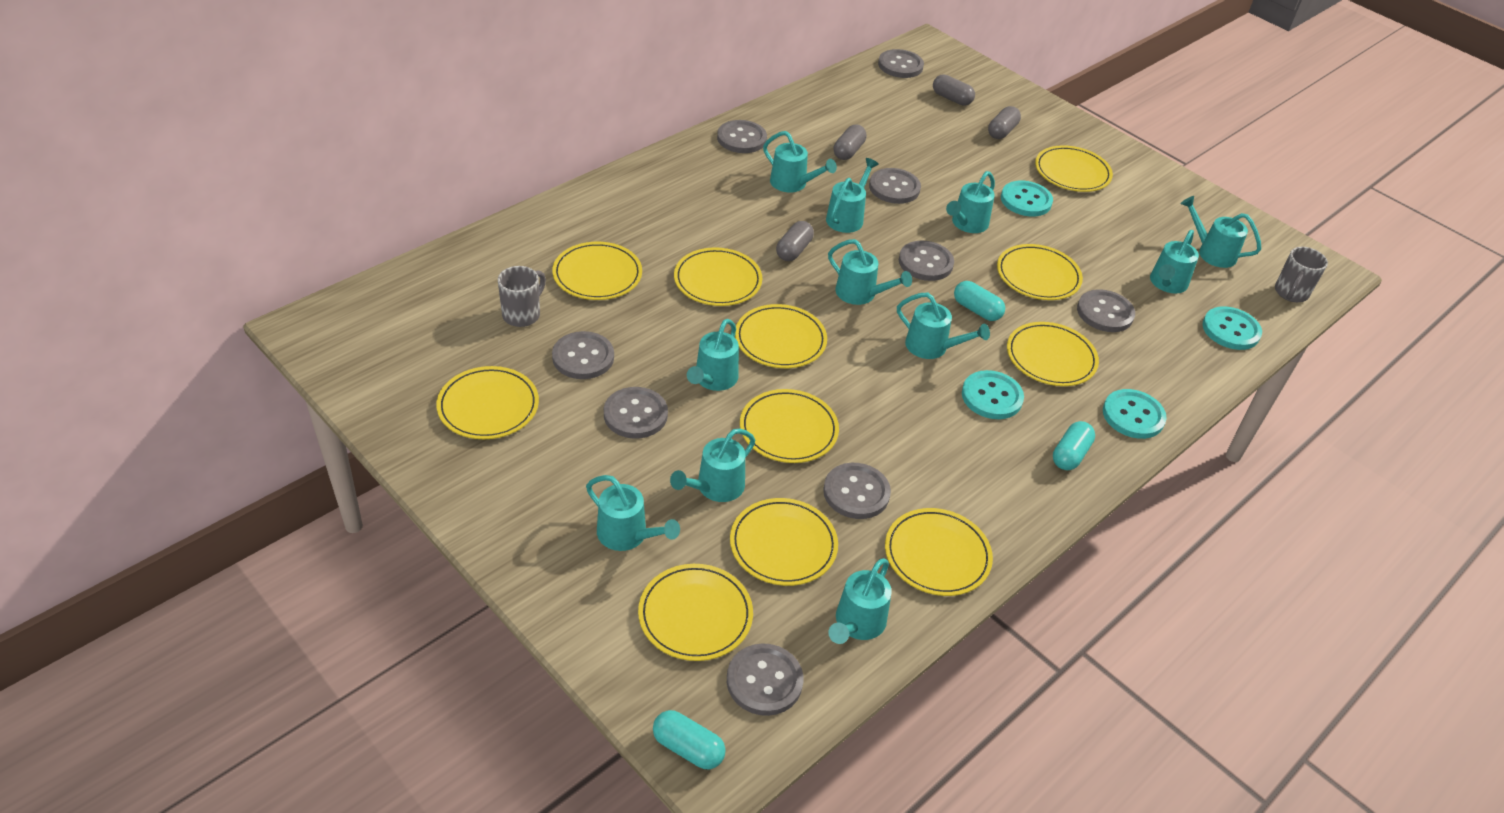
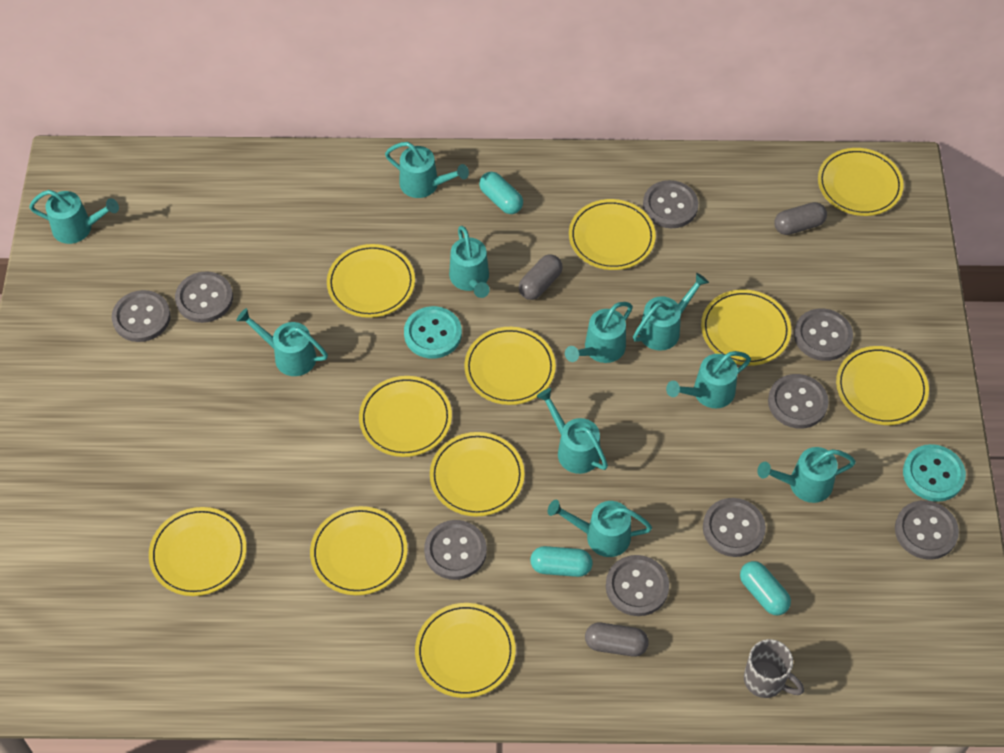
grey capsule: [776,221,814,261] [834,125,867,160] [933,74,975,106] [988,106,1021,139] = 4 -> [519,254,563,300] [585,623,649,657] [774,202,827,235] = 3
grey mug: [498,266,546,327] [1275,247,1328,302] = 2 -> [744,639,804,698] = 1
turquoise button: [962,370,1024,419] [1001,181,1053,216] [1103,389,1167,439] [1203,306,1262,350] = 4 -> [404,306,462,359] [903,444,966,502] = 2
turquoise watering can: [586,475,680,551] [670,429,755,502] [687,319,739,391] [763,131,837,192] [826,158,879,233] [828,239,912,305] [828,558,892,644] [897,293,990,359] [946,171,995,233] [1150,230,1199,293] [1181,196,1261,268] = 11 -> [29,190,119,244] [236,308,328,376] [385,142,469,198] [449,226,490,298] [537,388,608,474] [548,500,652,557] [565,302,633,363] [633,273,709,351] [666,351,751,408] [757,447,856,503] = 10

